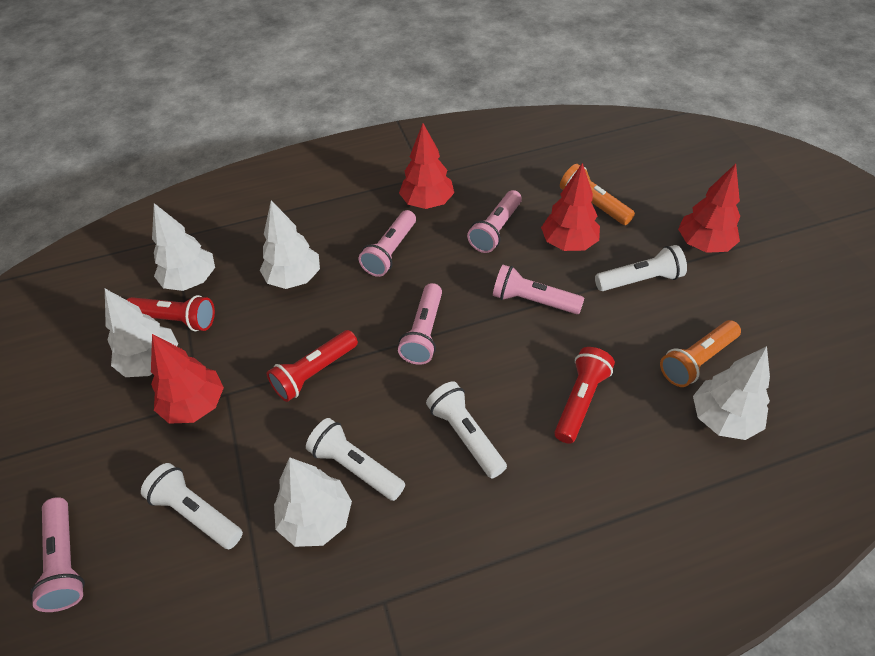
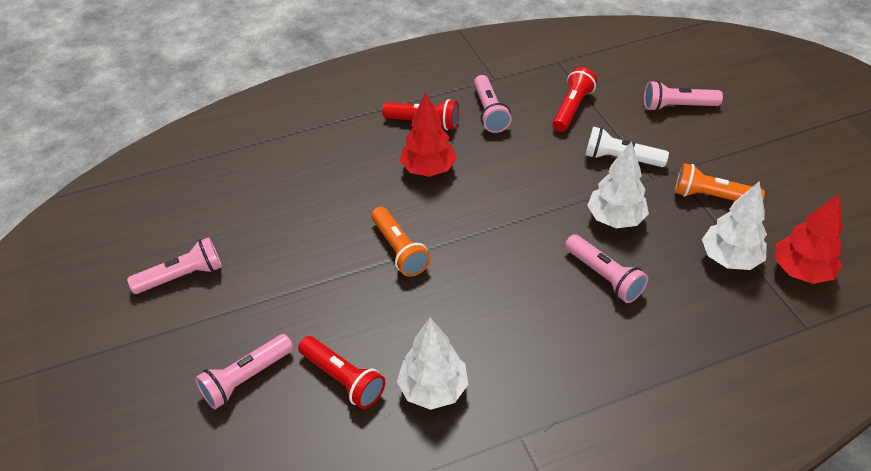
red tree: [151,334,224,424] [399,123,454,209] [541,163,600,251] [678,164,740,253] = 4 -> [400,92,457,177] [775,194,843,284] = 2
white flashlight: [141,463,243,549] [306,418,405,501] [426,381,507,479] [595,245,687,291] = 4 -> [586,127,669,167] = 1
white tree: [105,289,178,377] [152,203,215,291] [260,200,320,289] [274,457,352,547] [693,346,770,440] = 5 -> [397,317,468,410] [587,141,649,228] [702,181,767,270] = 3

